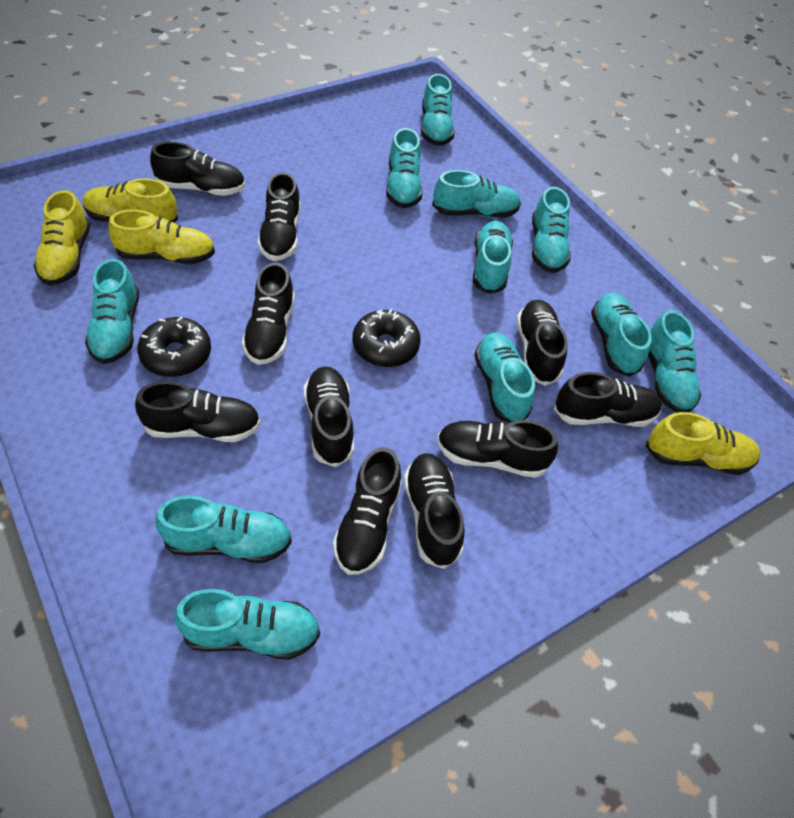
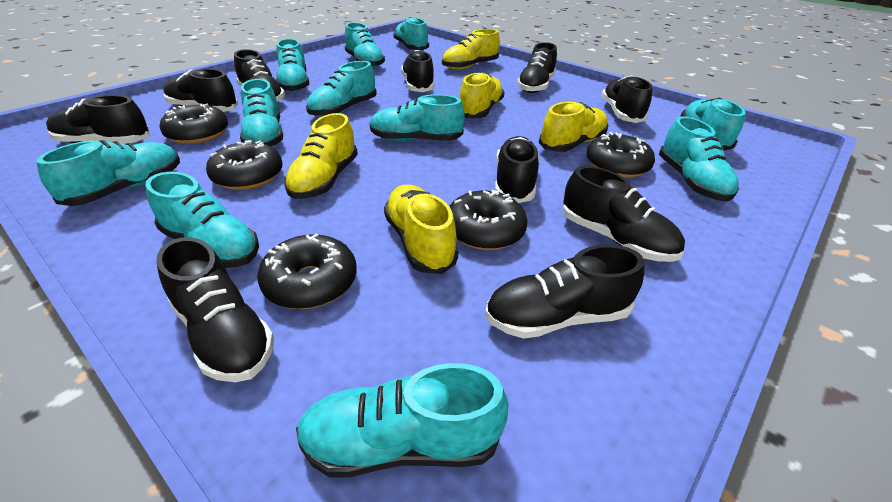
black donut: [137,317,211,377] [352,309,421,367] = 2 -> [160,104,228,144] [206,140,283,190] [257,233,357,309] [449,190,528,250] [586,132,655,178] = 5
yellow shoe: [34,190,91,286] [83,178,178,223] [108,210,215,264] [645,412,760,475] = 4 -> [284,113,358,199] [384,185,459,274] [442,29,500,70] [460,72,504,118] [539,102,609,152] = 5

